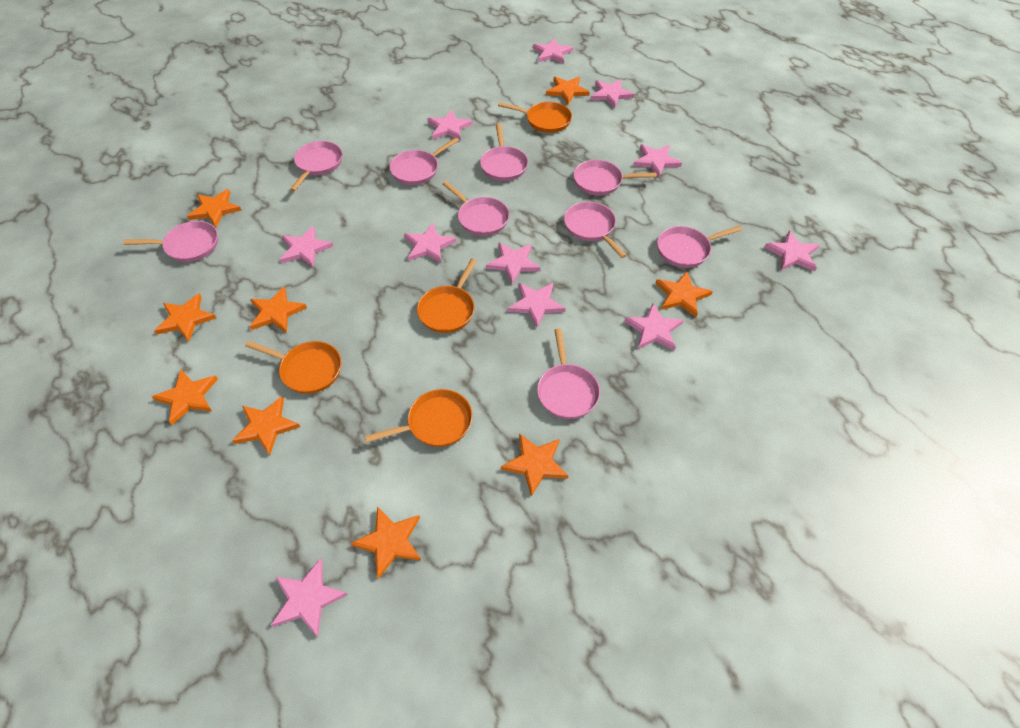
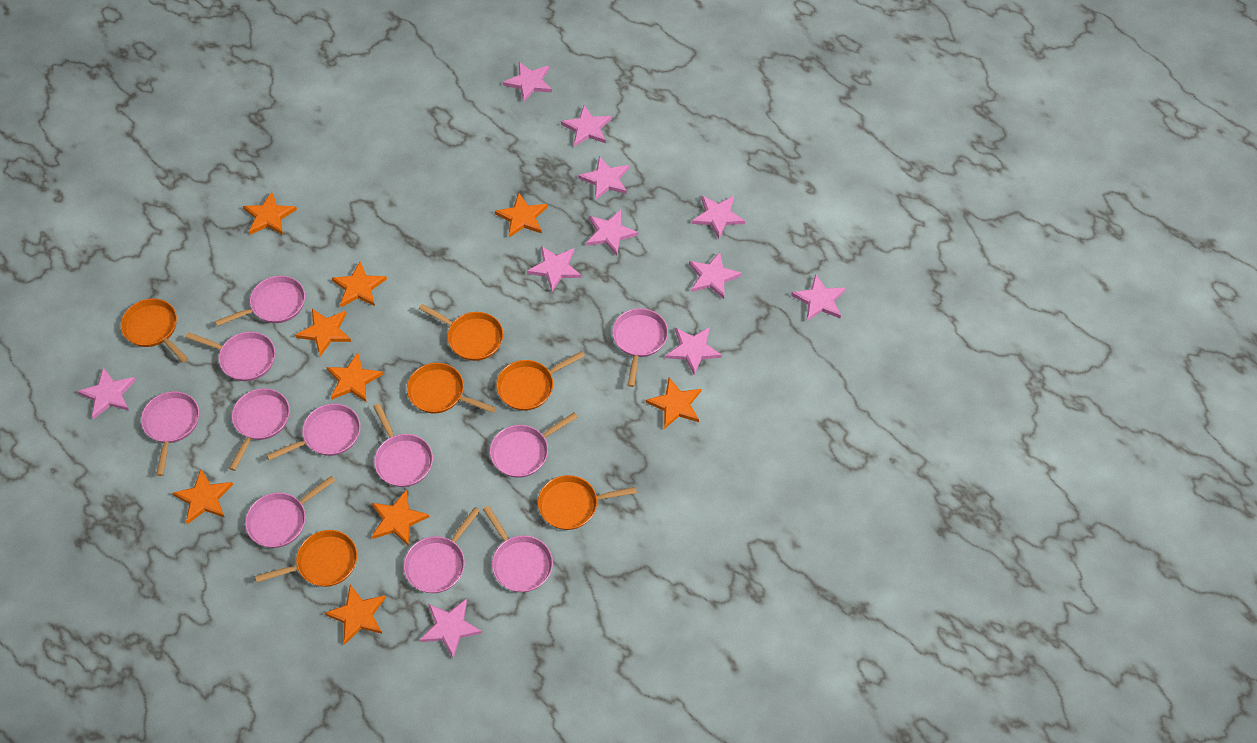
orange pan: [245,341,342,394] [365,389,473,447] [417,258,477,333] [498,102,572,133] = 4 -> [121,299,188,363] [255,530,357,587] [407,363,496,413] [419,304,503,361] [496,351,584,411] [538,475,637,530] = 6
pink pan: [123,221,218,262] [290,141,342,191] [389,137,459,185] [442,181,510,236] [480,123,528,181] [537,329,600,419] [564,202,627,258] [573,160,657,196] [657,226,742,268] = 9 -> [141,391,199,476] [186,332,275,381] [215,276,305,326] [229,388,290,471] [245,476,336,548] [267,404,360,461] [373,403,433,487] [404,507,480,593] [483,506,553,592] [490,412,578,478] [612,308,668,387] = 11

